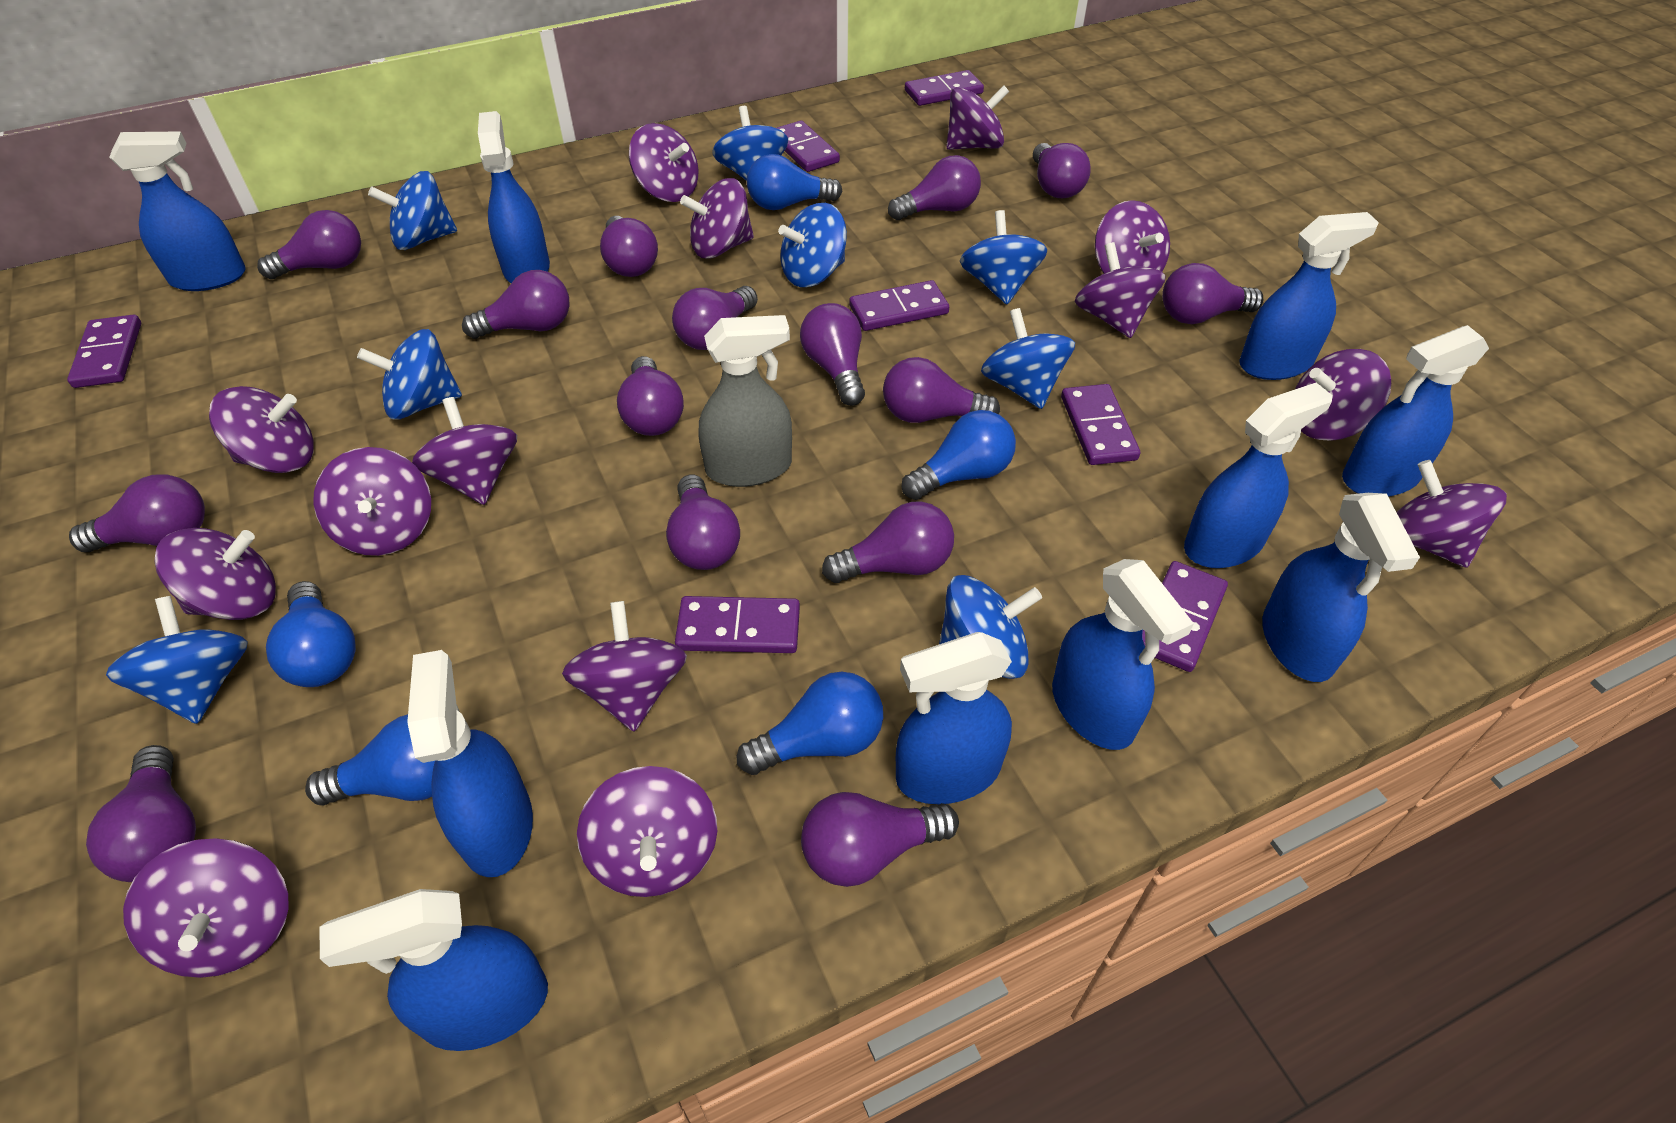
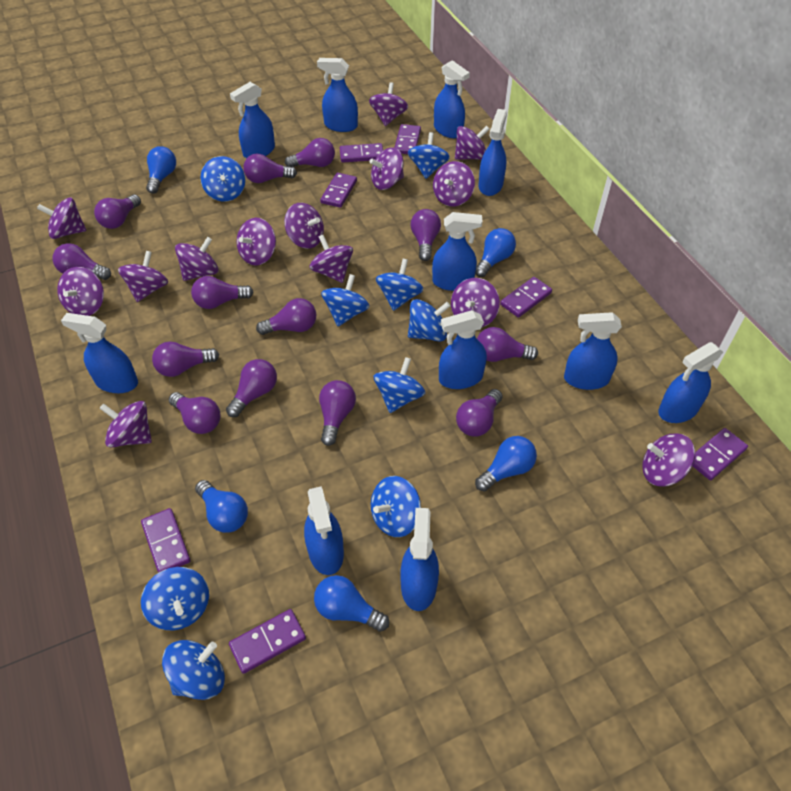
blue spinning top: [106,596,248,724] [357,329,462,420] [368,171,457,250] [712,106,788,181] [778,203,847,287] [939,575,1042,679] [960,210,1047,304] [981,308,1075,409] = 8 -> [141,567,209,630] [162,640,225,700] [200,156,245,202] [321,274,370,326] [371,476,421,537] [374,357,425,413] [376,259,424,311] [408,132,450,179] [408,299,450,342] = 9
blue spray bottle: [109,131,246,291] [319,889,548,1051] [407,650,533,877] [478,111,550,283] [896,632,1012,804] [1052,559,1194,750] [1184,383,1333,568] [1239,212,1379,380] [1262,493,1420,682] [1342,325,1489,497] = 10 -> [61,313,138,393] [230,82,275,158] [304,486,344,575] [317,58,358,132] [400,508,439,611] [432,212,482,291] [434,60,470,138] [439,310,487,389] [479,109,507,196] [564,312,622,390] [658,342,723,423] = 11
grey spray bottle: [698,315,792,487] = 1 -> none = 0
purple light bulb: [69,474,205,552] [86,745,196,882] [257,210,361,279] [462,270,569,339] [600,216,658,277] [617,356,684,436] [666,475,740,570] [672,286,758,350] [800,303,865,406] [801,792,959,887] [822,501,954,583] [883,357,1000,423] [888,155,981,220] [1033,143,1091,198] [1162,263,1263,324] = 15 -> [52,243,111,280] [94,194,141,229] [152,342,219,377] [169,392,221,434] [191,276,253,309] [226,359,277,417] [243,154,297,183] [256,298,316,335] [285,138,335,167] [319,380,356,446] [410,209,441,261] [456,389,503,437] [477,327,538,362] = 13

